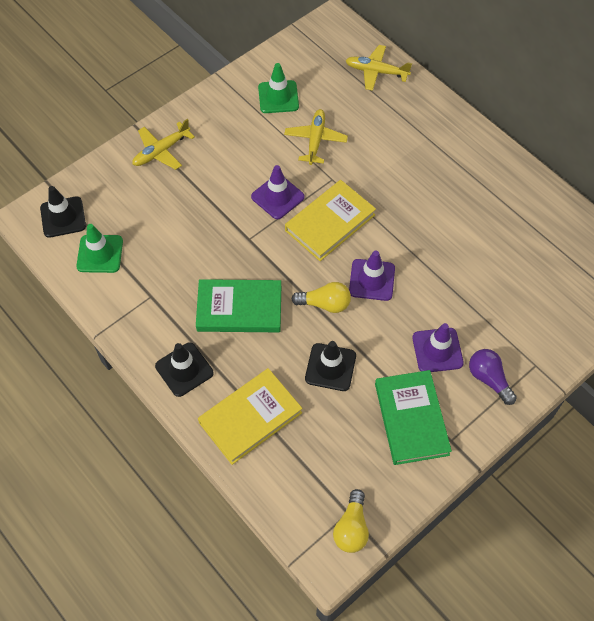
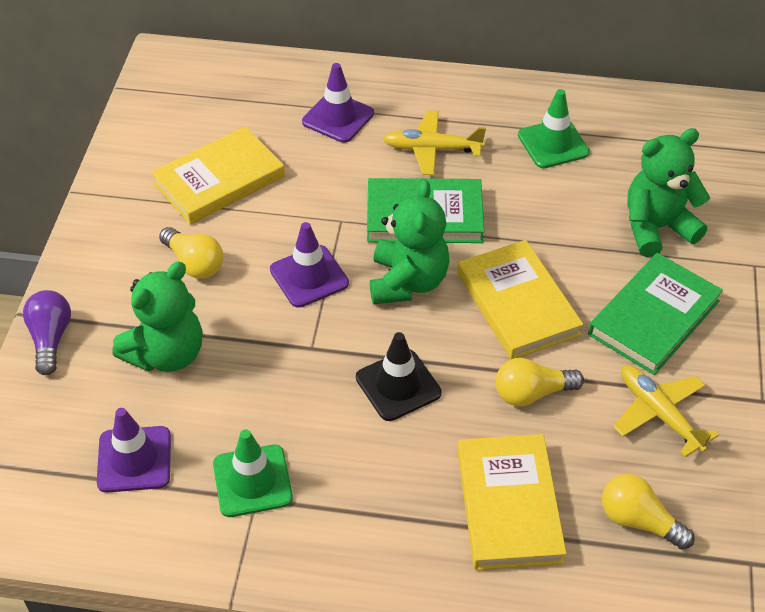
black traffic cone: [40,186,86,238] [155,342,213,397] [305,341,356,391] = 3 -> [356,332,442,421] = 1
green teddy bear: none = 0 -> [112,261,202,372] [370,180,450,305] [627,128,710,257] = 3
yellow book: [198,368,302,465] [285,180,376,261] = 2 -> [151,126,285,224] [458,240,583,359] [458,434,567,570] = 3
yellow light bulb: [291,282,351,313] [333,489,369,553] = 2 -> [159,227,223,279] [496,358,584,406] [602,474,695,550] = 3
yellow plane: [132,119,195,170] [284,109,348,165] [345,45,412,91] = 3 -> [383,111,486,175] [613,365,719,457] = 2

